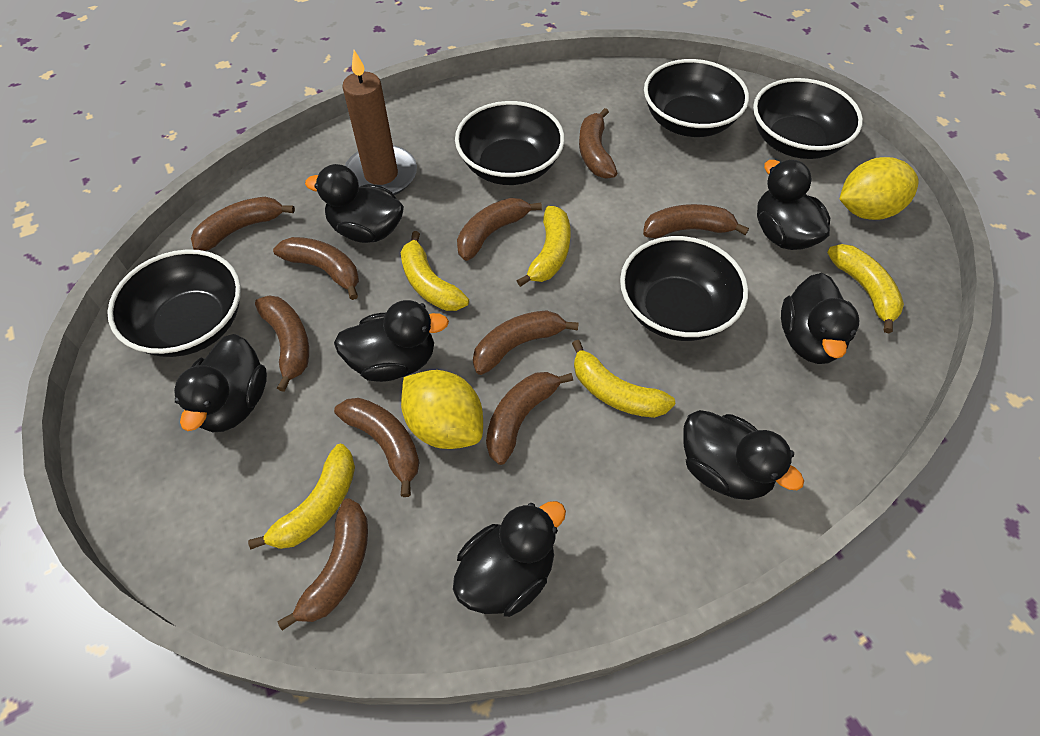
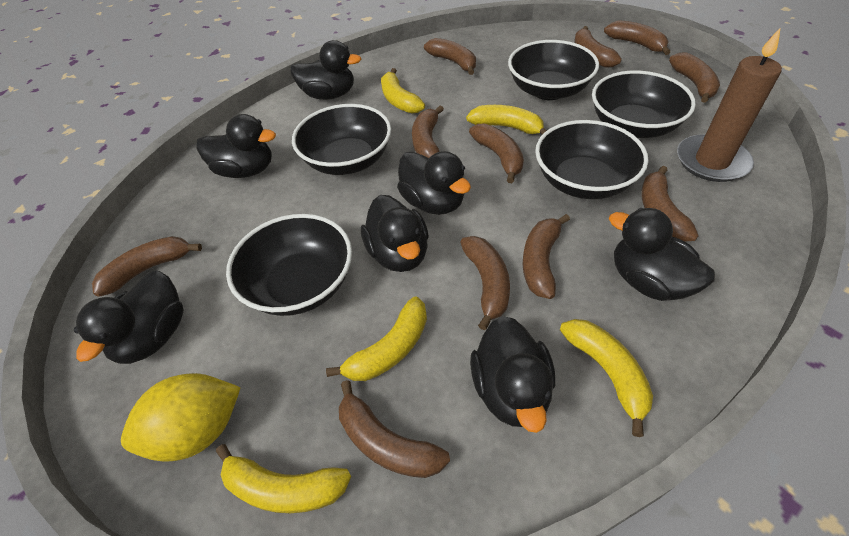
brown banana: [191,197,295,251] [255,295,309,392] [273,237,359,300] [278,498,368,631] [334,398,419,497] [457,198,542,261] [473,310,579,375] [486,372,573,465] [579,108,617,179] [643,204,749,238] = 10 -> [92,236,202,297] [339,380,450,478] [412,105,444,158] [424,38,476,75] [460,236,510,330] [469,123,524,183] [523,214,570,299] [574,26,622,68] [604,20,670,55] [641,166,699,242] [669,53,720,103] = 11
yellow lemon: [401,370,483,449] [840,157,919,220] = 2 -> [121,373,241,462] = 1

